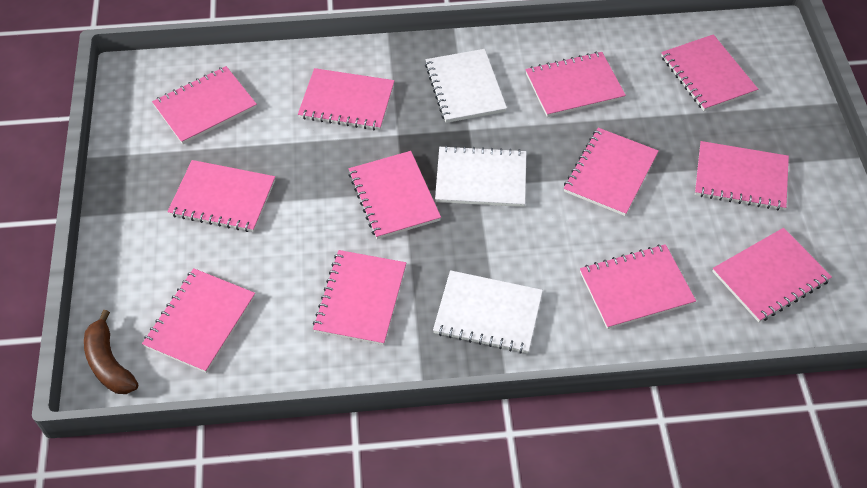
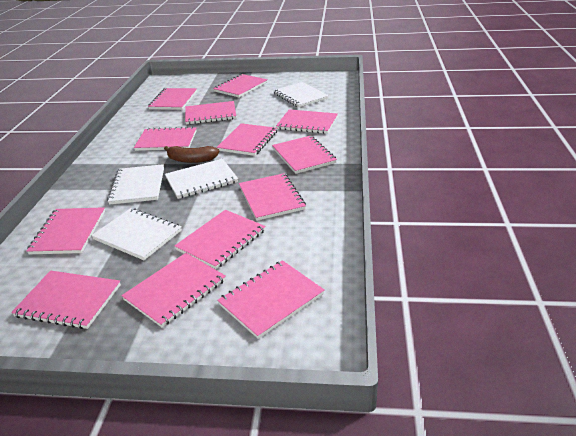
pink notebook: [142,268,255,373] [152,66,257,144] [167,160,275,232] [298,68,395,130] [313,250,406,345] [348,151,441,239] [526,52,626,117] [564,128,658,216] [580,244,696,329] [661,34,758,111] [695,141,789,211] [712,228,832,322] = 12 -> [11,270,121,329] [27,207,105,254] [121,253,226,327] [134,127,197,151] [148,88,197,110] [175,210,266,269] [185,101,236,124] [213,74,268,97] [216,123,277,156] [217,260,324,339] [239,173,306,221] [272,136,337,174] [276,109,338,134] = 13
white notebook: [425,49,507,123] [433,270,543,354] [435,145,526,207] = 3 -> [91,208,182,260] [107,164,164,205] [165,159,238,199] [273,82,329,108] = 4

